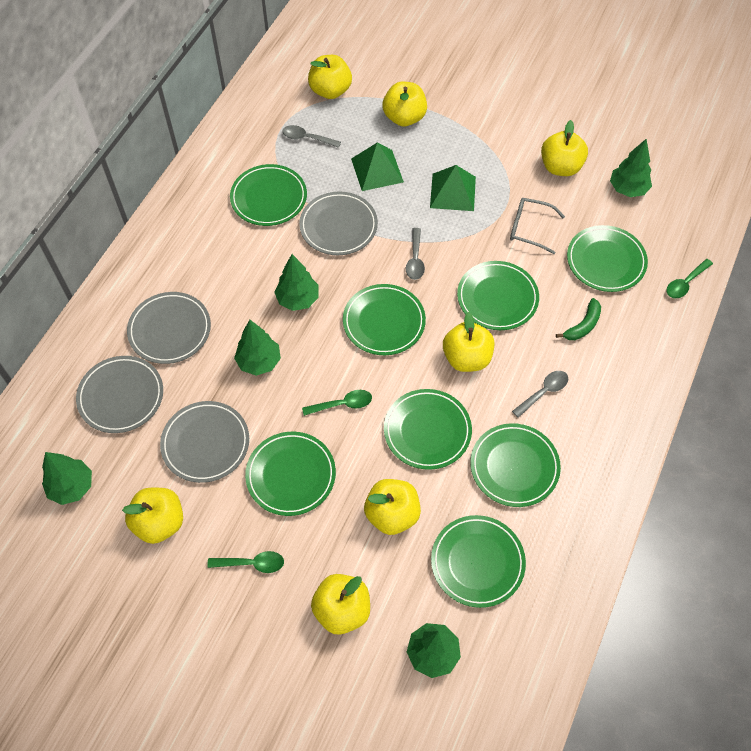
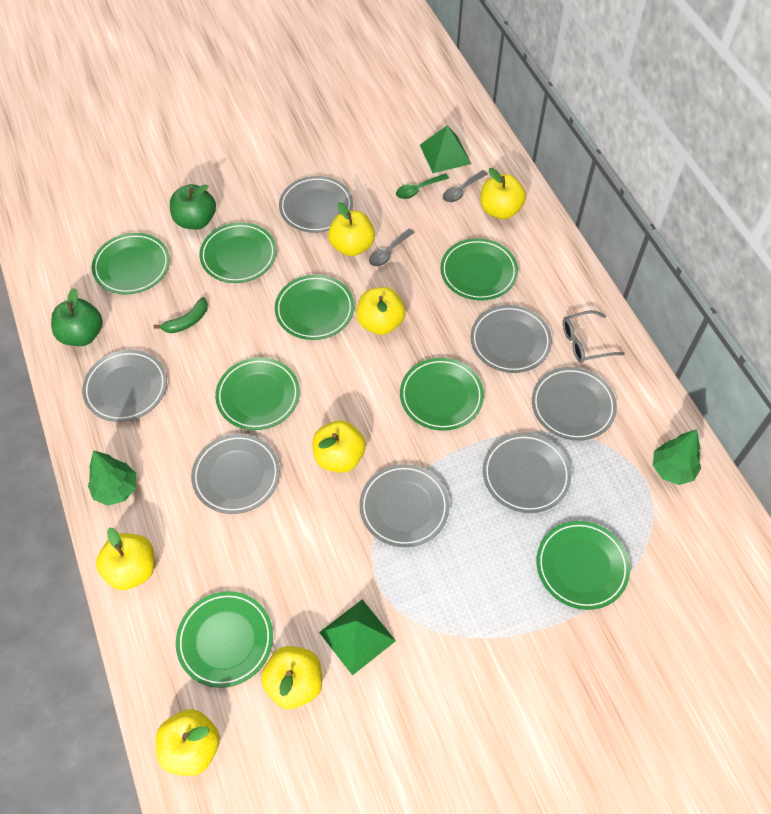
green apple: none = 0 -> [51,288,103,346] [170,184,216,229] = 2
green spoon: [207,551,284,573] [302,390,372,416] [666,259,713,299] = 3 -> [396,173,449,199] = 1
green tree: [42,452,92,505] [234,320,281,376] [274,254,318,311] [407,623,461,678] [610,139,652,197] = 5 -> [88,450,136,506] [653,429,701,485] = 2
grey plate: [76,356,163,433] [127,292,211,364] [160,401,249,483] [299,191,378,255] = 4 -> [82,350,167,422] [191,434,280,514] [279,176,353,233] [359,464,449,547] [471,305,552,373] [483,433,571,513] [532,367,617,441] = 7
grey spoon: [282,125,341,148] [406,228,425,280] [512,371,568,418] = 3 -> [369,228,415,266] [443,170,488,203] = 2

